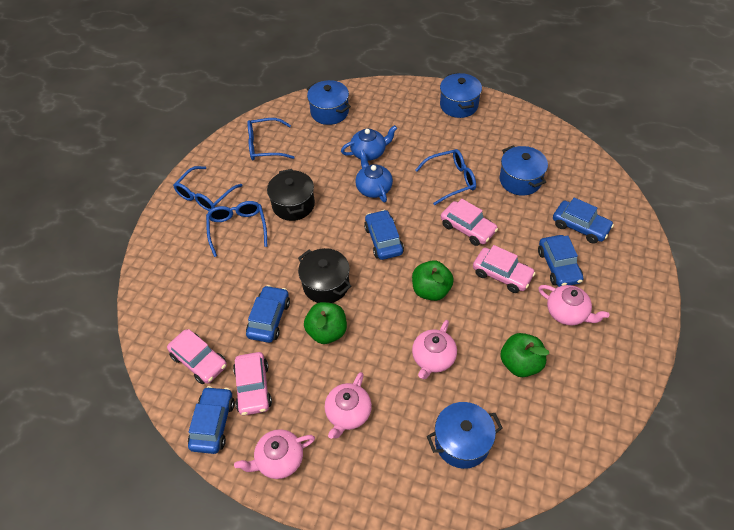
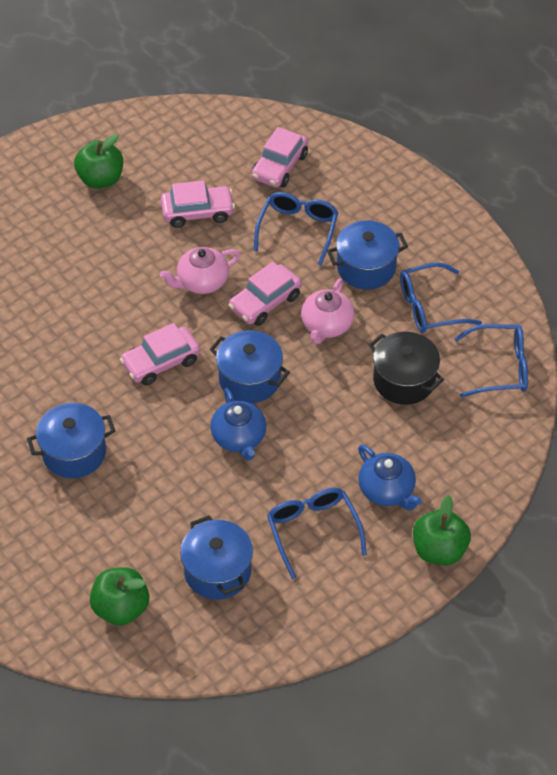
black pot: [267,169,315,221] [298,248,351,303] = 2 -> [369,332,444,405] = 1
blue car: [188,386,235,454] [246,285,290,343] [364,210,404,260] [538,235,583,287] [553,198,614,244] = 5 -> none = 0
pink teapot: [234,429,315,479] [325,372,372,439] [412,320,457,379] [538,285,609,325] = 4 -> [160,247,240,294] [301,278,354,344] = 2

